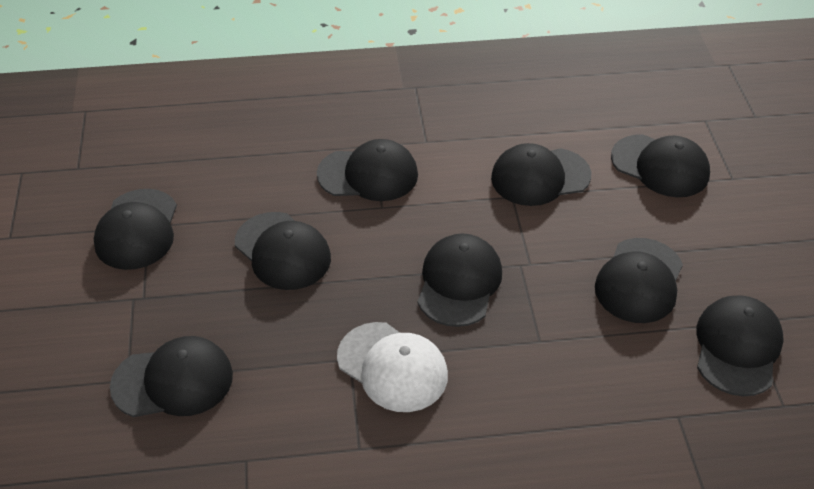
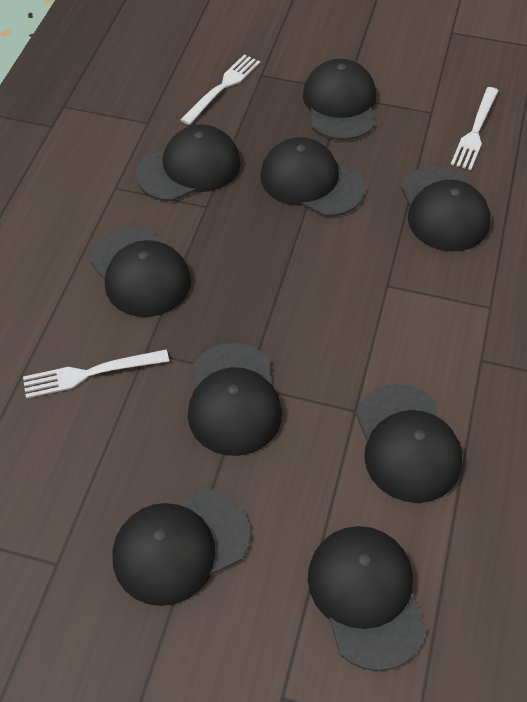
white cap: [337,322,448,412] = 1 -> none = 0
white fork: none = 0 -> [23,349,169,398] [180,55,260,125] [451,87,499,170] = 3

